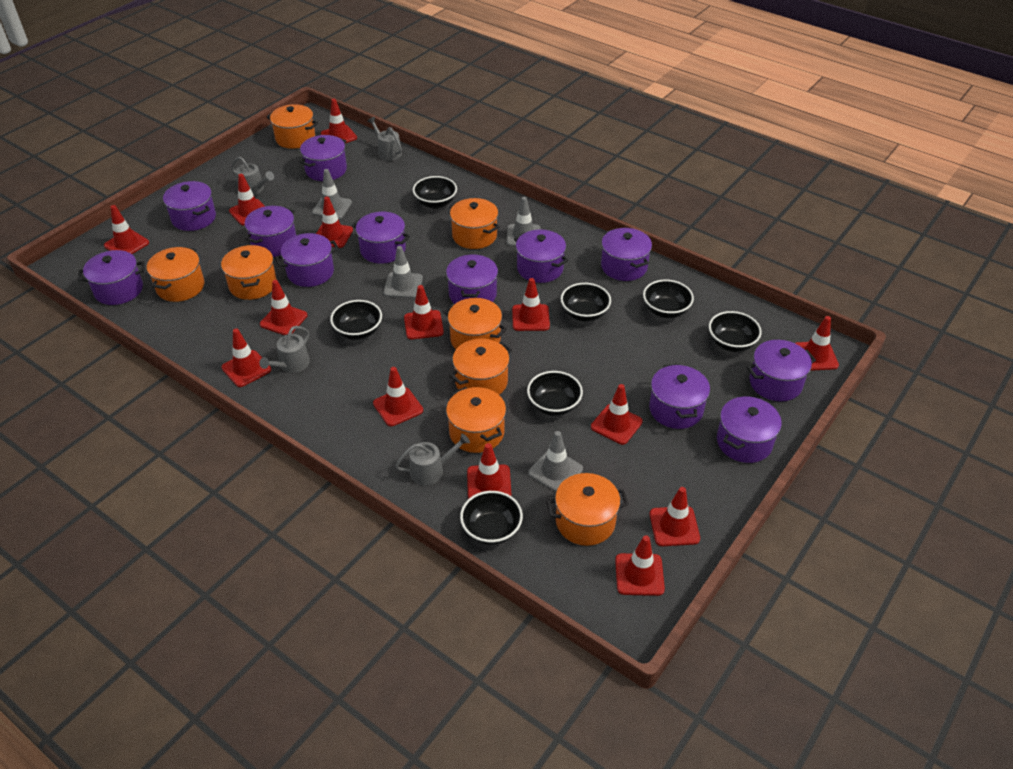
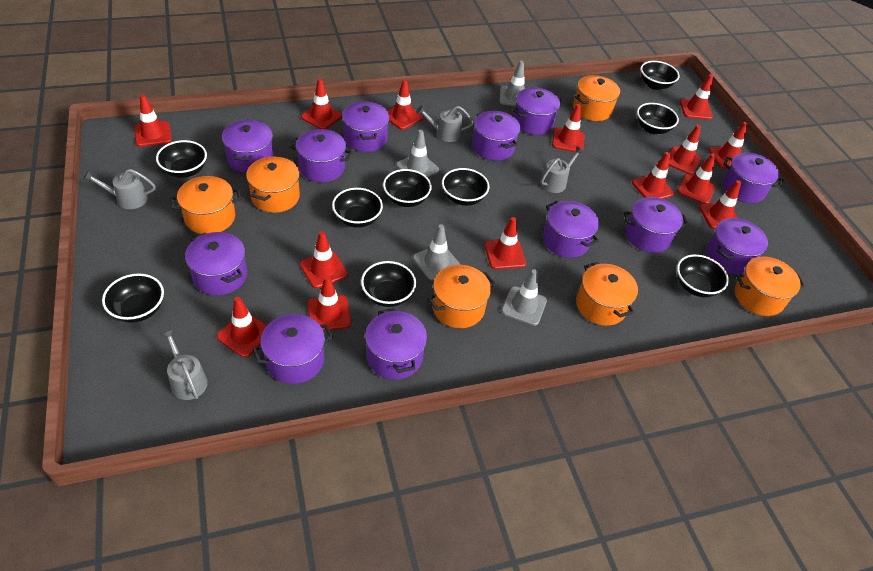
black bowl: [330,300,382,340] [413,176,457,209] [460,491,523,545] [527,371,583,416] [561,283,611,322] [643,280,694,318] [709,311,762,352] = 7 -> [102,274,164,323] [156,140,207,178] [332,188,383,228] [361,261,416,307] [383,169,432,207] [442,168,489,206] [637,103,679,134] [641,61,679,90] [677,254,729,297] = 9
orange pot: [147,247,204,302] [221,245,277,300] [267,104,318,149] [444,298,507,349] [446,387,506,453] [449,198,500,249] [449,339,512,395] [546,473,629,546] = 8 -> [171,176,241,234] [246,156,300,213] [427,265,495,328] [573,75,620,121] [576,262,638,326] [735,256,805,316] = 6

